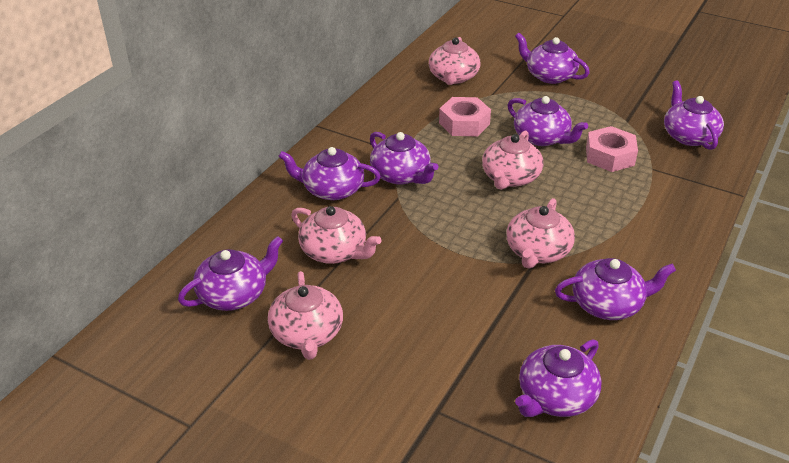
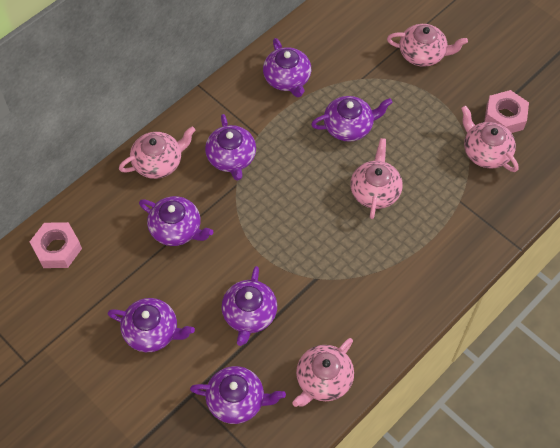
purple teapot: [178,236,283,311] [278,147,381,200] [370,132,439,185] [508,96,588,146] [515,33,590,84] [515,340,602,417] [555,258,676,320] [664,80,724,150] = 8 -> [107,298,195,352] [139,196,214,246] [190,366,286,424] [205,114,256,180] [221,266,277,346] [263,38,311,97] [311,96,393,142] = 7

